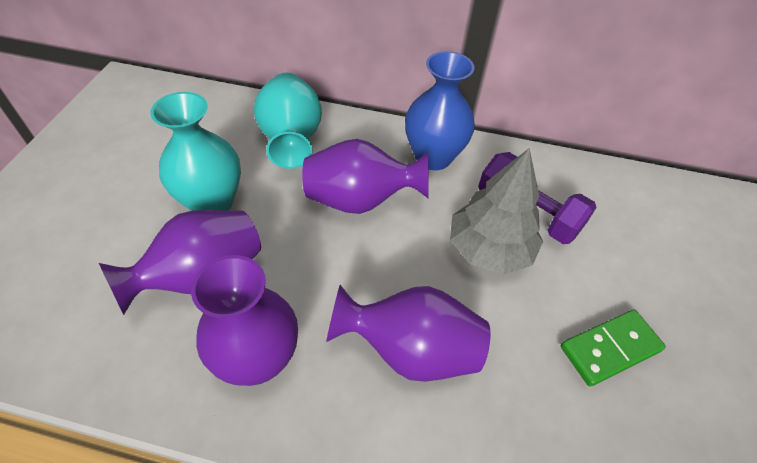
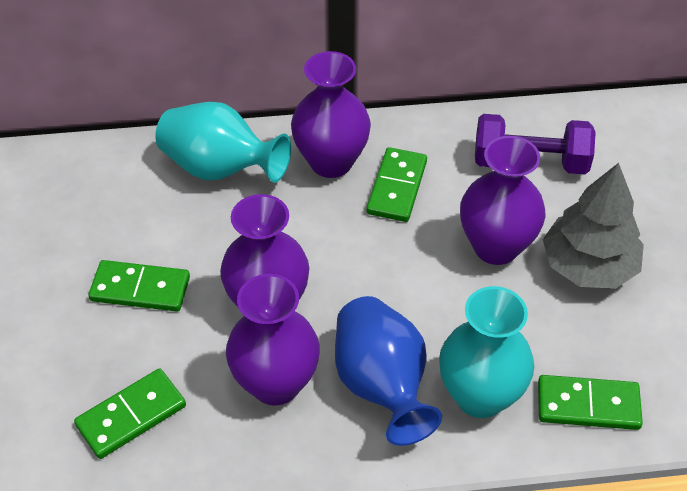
green domino: [561,310,666,386] = 1 -> [74,368,186,459] [89,260,190,312] [366,147,427,222] [538,375,643,430] = 4

